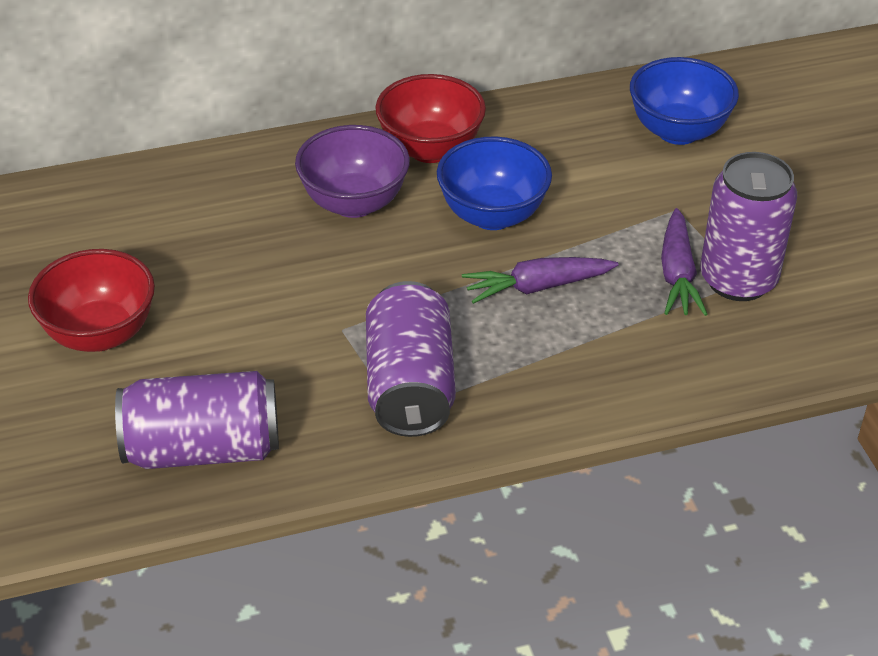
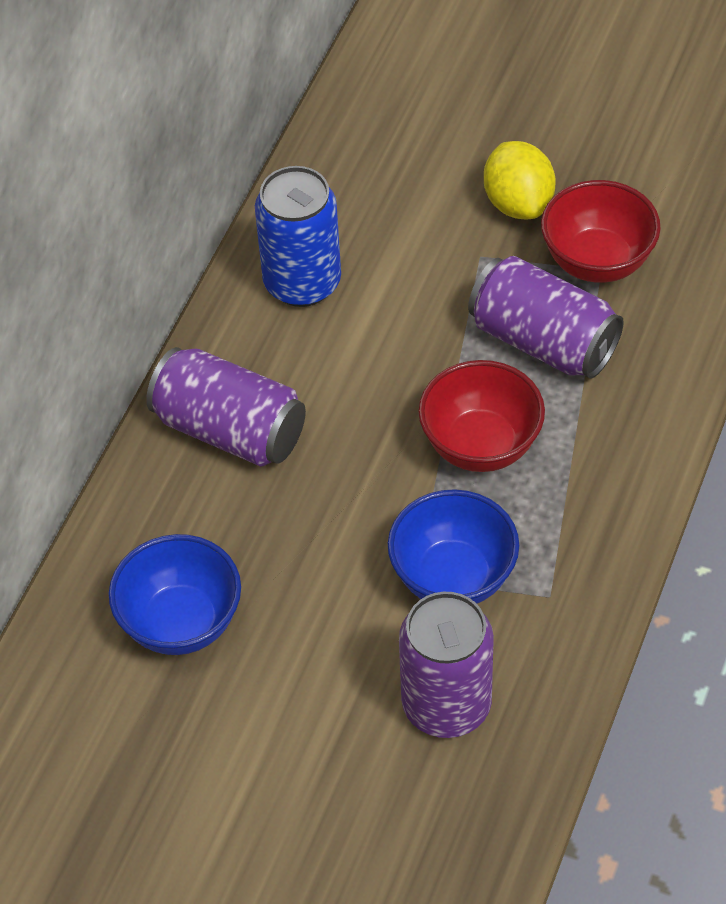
blue can: none = 0 -> [255,166,341,307] = 1
purple bowl: [295,125,410,218] = 1 -> none = 0
purple carrot: [462,257,618,304] [661,208,708,316] = 2 -> none = 0
yellow lemon: none = 0 -> [484,141,555,219] = 1

